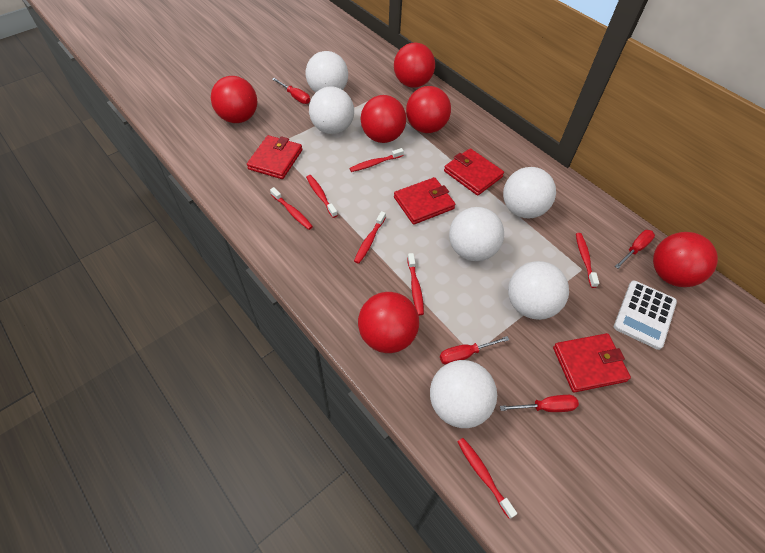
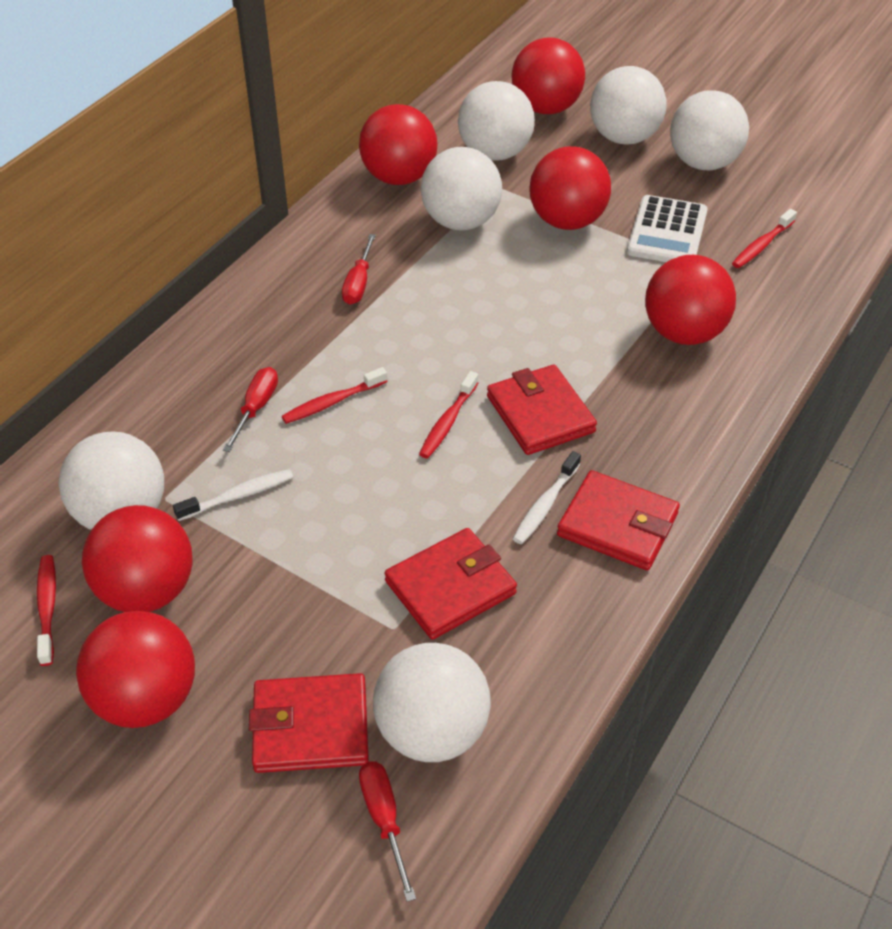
red screwdriver: [272,78,310,104] [440,336,509,365] [500,395,579,412] [615,230,655,269] = 4 -> [223,367,278,452] [342,234,376,305] [359,762,416,902] = 3
red toothbrush: [270,187,313,230] [306,175,338,218] [349,148,404,172] [354,211,386,264] [407,253,424,315] [457,438,517,519] [576,233,599,288] = 7 -> [37,555,56,666] [282,367,387,424] [419,371,479,458] [732,209,797,268] = 4
white toothbrush: none = 0 -> [173,469,293,521] [513,451,581,544] = 2

